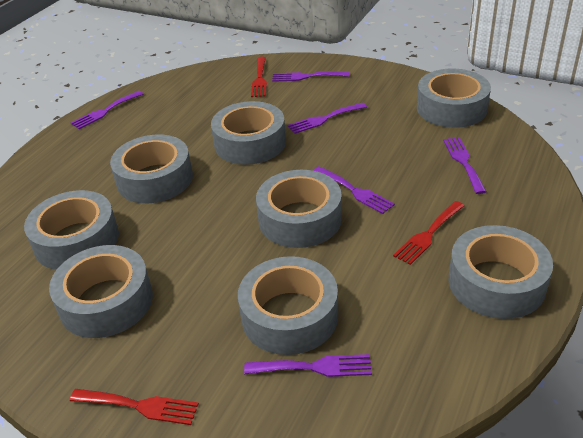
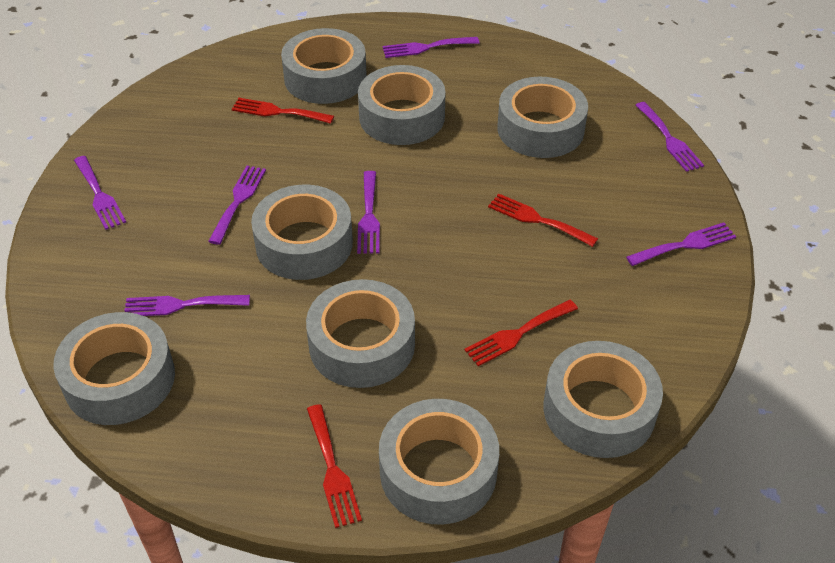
purple fork: [71,91,144,129] [244,354,372,377] [272,71,349,82] [288,103,367,134] [313,166,395,214] [443,137,487,194] = 6 -> [74,156,126,230] [124,295,250,316] [208,166,266,245] [357,171,380,254] [383,37,479,58] [626,223,736,266] [635,102,704,172] = 7
red fork: [70,389,199,425] [251,57,267,97] [393,201,464,265] = 3 -> [232,98,334,124] [307,404,362,528] [465,300,578,366] [488,194,598,247] = 4

